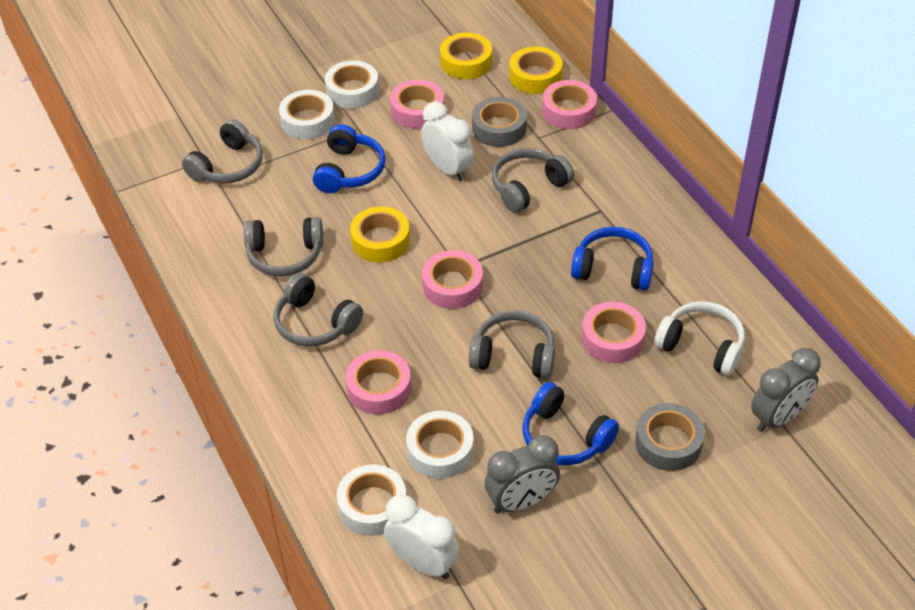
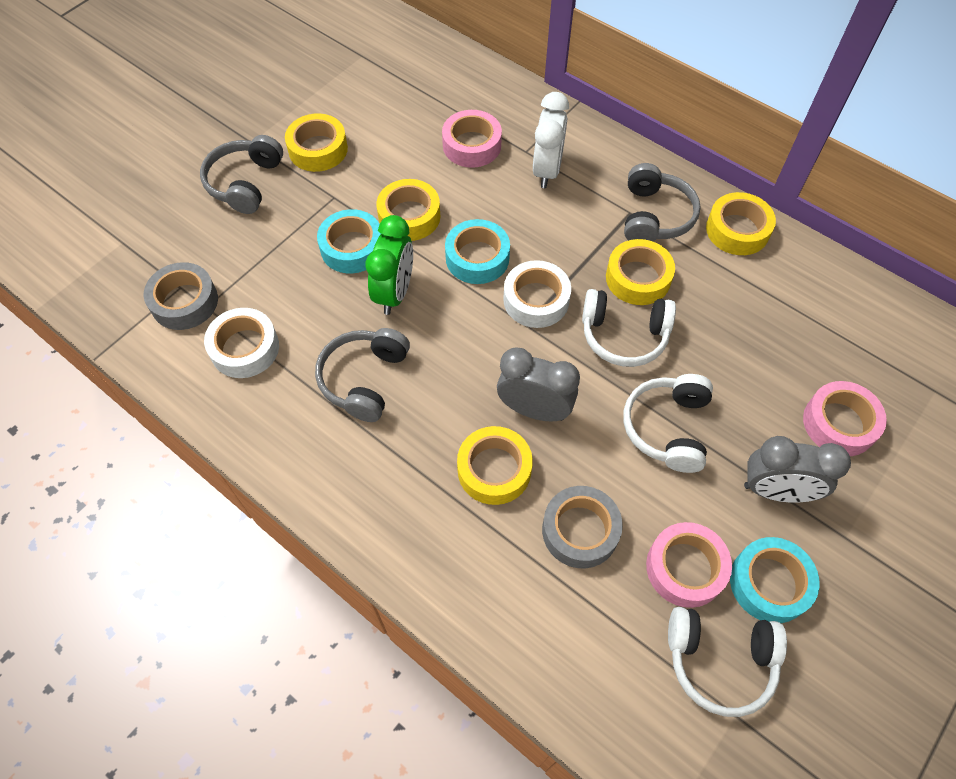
blue headphones: [313,124,386,193] [523,382,619,465] [571,227,654,291] = 3 -> none = 0
green clock: none = 0 -> [366,215,413,315] = 1
grey headphones: [182,119,263,184] [244,217,323,276] [273,273,363,347] [469,310,555,378] [492,148,574,213] = 5 -> [200,135,283,214] [315,328,410,422] [624,163,701,242] = 3
pink tape: [346,350,411,415] [390,80,444,129] [422,250,483,309] [542,80,597,129] [582,302,646,363] = 5 -> [442,110,502,168] [646,522,732,608] [803,381,887,456] = 3
turquoise tape: none = 0 -> [317,209,381,273] [445,219,510,284] [730,537,820,623] = 3
white clock: [384,494,460,579] [421,101,474,181] = 2 -> [533,92,569,188] = 1
white headphones: [654,301,745,376] = 1 -> [582,289,676,367] [623,374,713,473] [668,607,787,717] = 3
white tape: [279,90,335,139] [325,60,379,109] [337,465,406,536] [406,411,474,479] = 4 -> [204,308,279,378] [503,260,571,328] = 2
yellow tape: [350,206,410,263] [440,33,492,79] [509,46,562,94] = 3 -> [285,114,348,172] [377,179,440,241] [457,426,533,505] [606,239,675,305] [706,192,776,255] = 5

